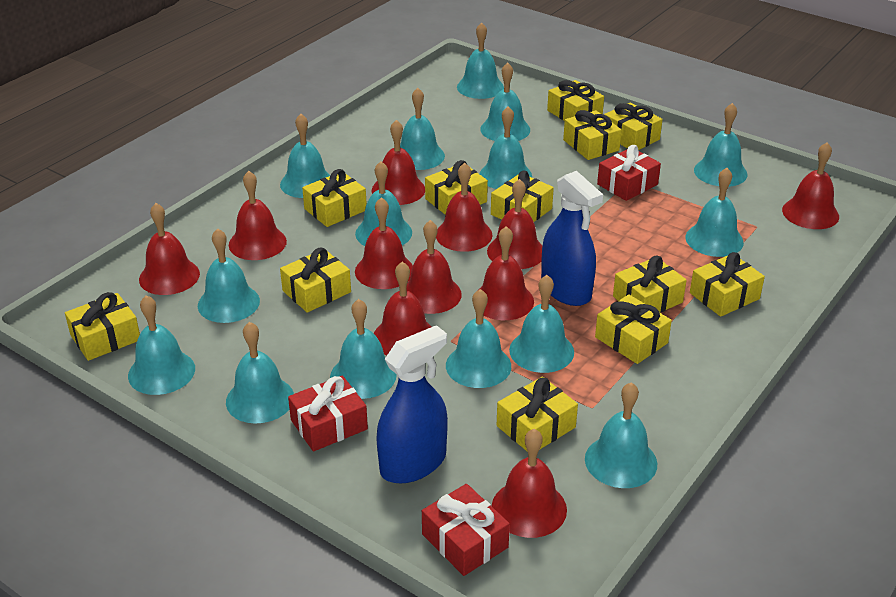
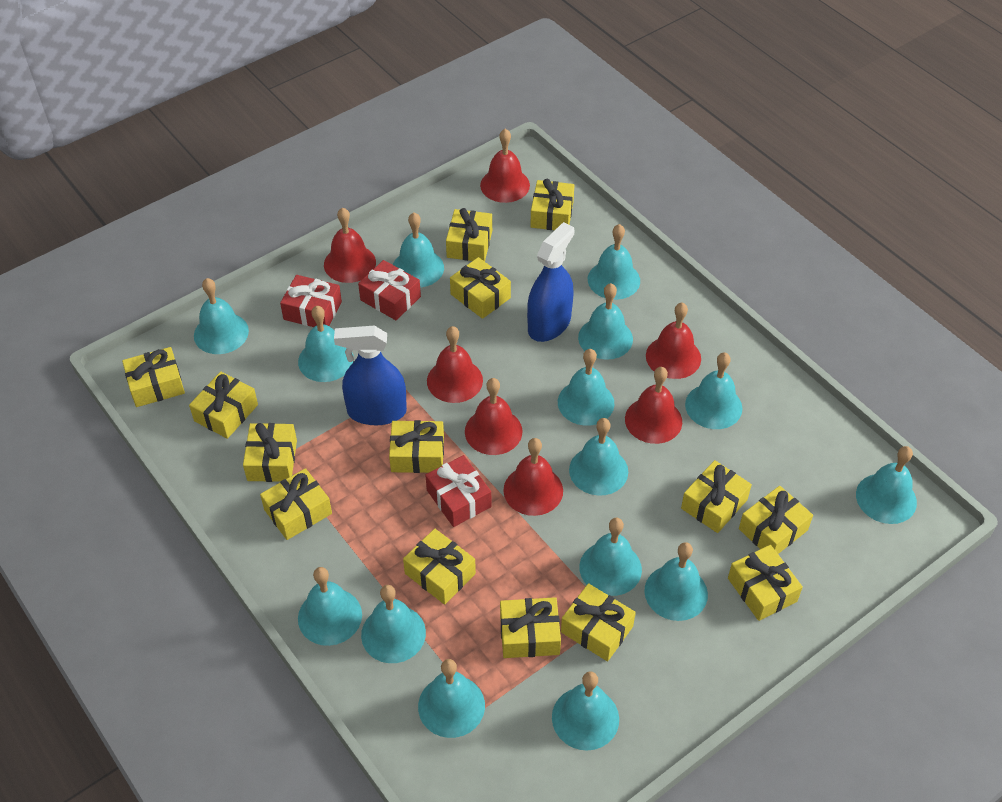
red bell: [139,203,200,295] [229,171,287,260] [355,197,413,289] [372,120,425,205] [374,262,431,355] [407,220,462,314] [436,163,493,252] [477,226,534,320] [487,179,542,269] [492,429,567,538] [782,142,839,229] = 11 -> [324,207,376,283] [427,326,483,403] [465,378,522,455] [480,129,530,203] [503,438,563,516] [625,367,682,444] [646,302,701,379] = 7
yellow gift: [65,292,140,361] [280,248,351,313] [302,169,367,227] [425,160,488,215] [491,171,554,222] [497,376,578,452] [547,80,604,121] [563,110,622,160] [595,294,672,364] [604,102,663,150] [613,256,687,313] [690,252,765,317] = 12 -> [122,347,185,407] [189,372,258,439] [243,423,297,482] [260,468,332,540] [389,420,444,473] [403,529,476,605] [446,208,492,261] [450,257,511,319] [500,597,561,658] [530,179,574,230] [561,583,636,661] [681,460,752,533] [728,545,803,621] [739,486,813,554] = 14

